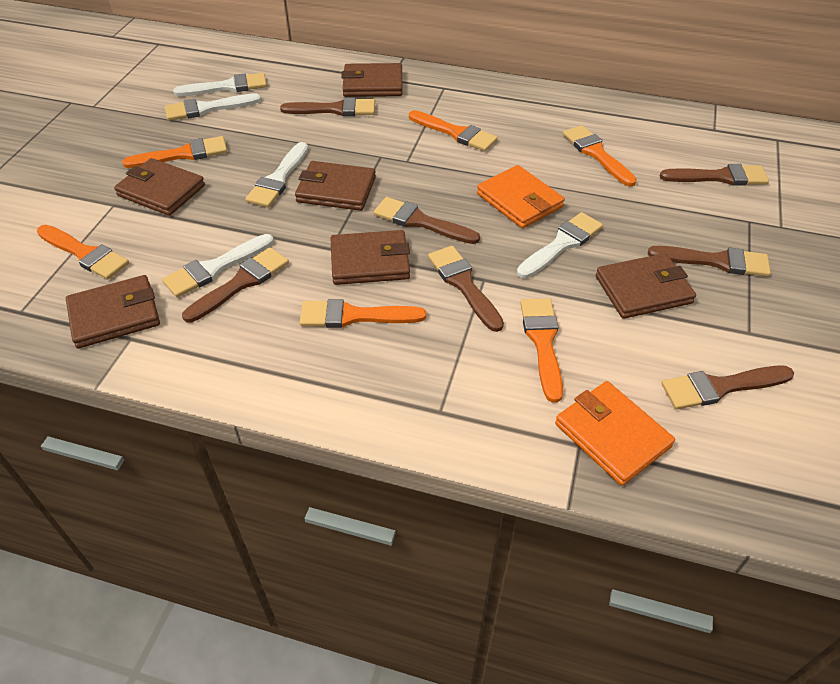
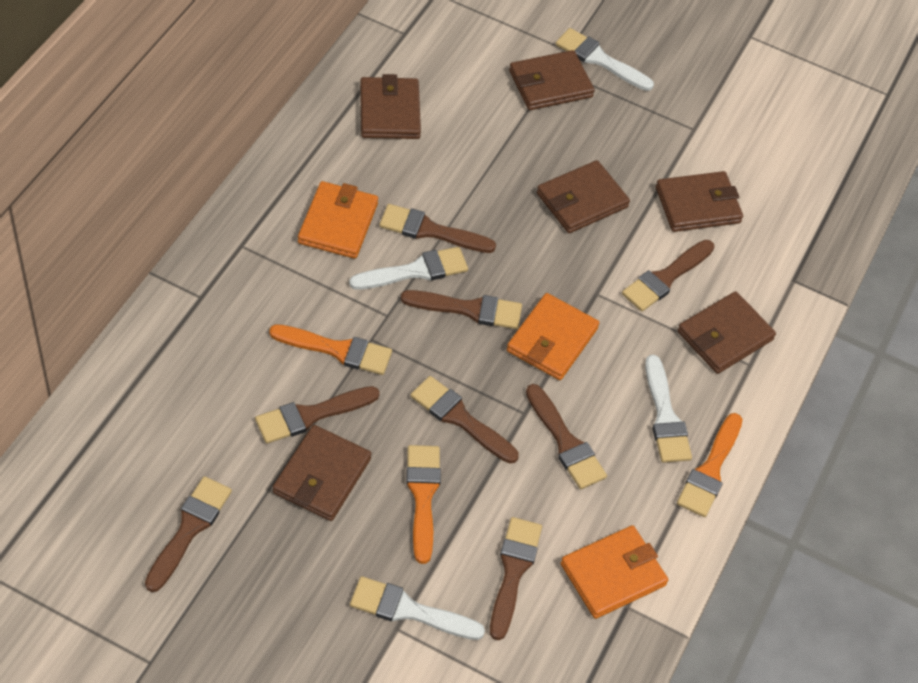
brown brush: [182,247,289,323] [280,98,375,116] [373,197,480,244] [428,246,504,332] [648,246,771,277] [660,164,769,186] [661,365,794,409] = 7 -> [145,476,232,592] [255,386,380,444] [379,204,496,253] [401,290,522,329] [410,376,519,464] [490,517,542,640] [526,384,607,489] [622,240,714,312] = 8
orange brush: [37,225,129,280] [122,136,227,168] [300,299,426,328] [409,110,498,151] [520,298,563,403] [563,125,637,187] = 6 -> [269,324,392,375] [406,445,441,564] [677,413,742,517] = 3
orange wallet: [477,165,565,228] [555,381,675,486] = 2 -> [298,181,378,259] [507,293,599,380] [561,525,668,619] = 3
white brush: [162,234,274,297] [165,93,261,121] [173,73,267,96] [245,142,308,207] [517,212,603,278] = 5 -> [349,247,468,290] [350,576,485,640] [556,28,654,91] [645,355,692,463] = 4

